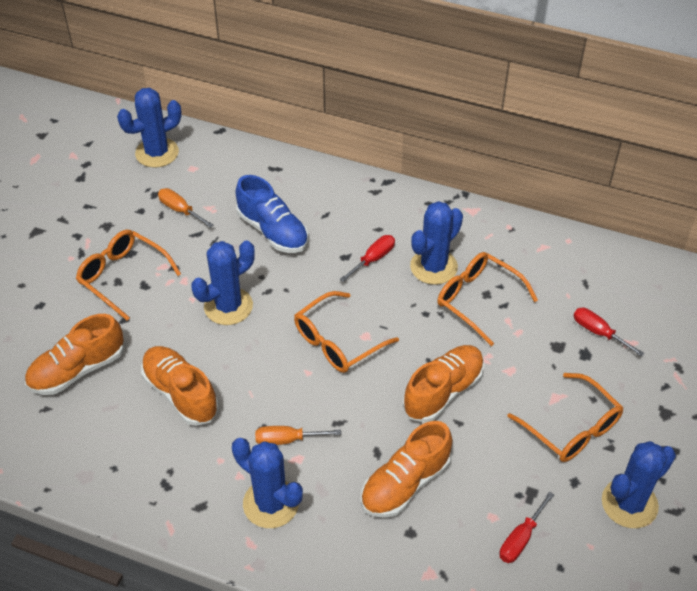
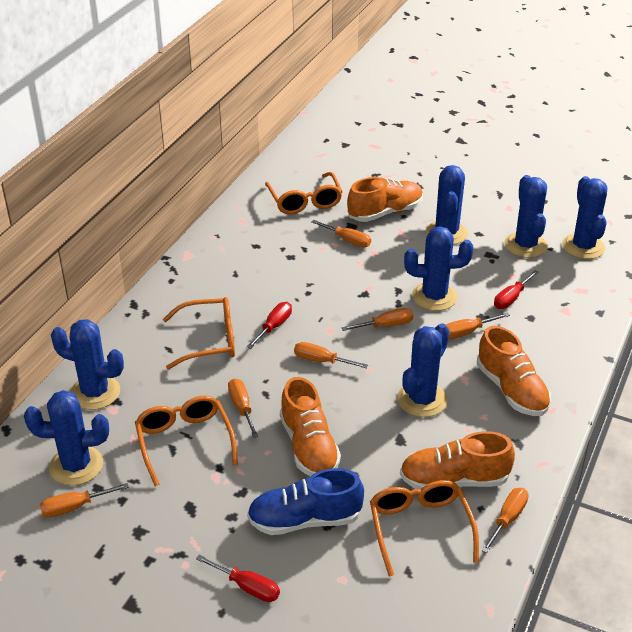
blue cactus: [117,88,182,168] [191,240,255,325] [232,438,303,528] [410,201,463,285] [602,441,676,528] = 5 -> [24,390,109,486] [51,319,124,410] [397,323,449,417] [404,226,474,311] [426,165,468,245] [504,175,548,258] [562,176,607,259] = 7
orange screwdriver: [158,188,214,228] [255,426,341,445] = 2 -> [40,483,129,518] [228,379,259,438] [294,342,369,369] [312,220,371,247] [342,308,413,331] [446,312,510,339] [481,488,529,553] = 7

